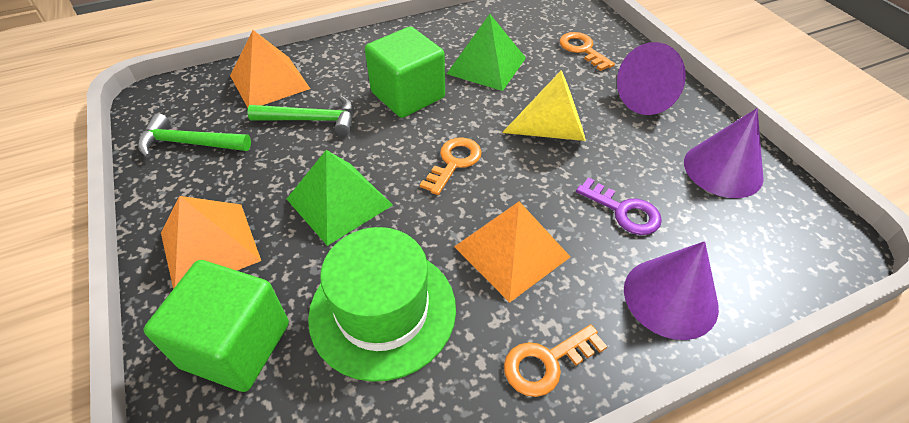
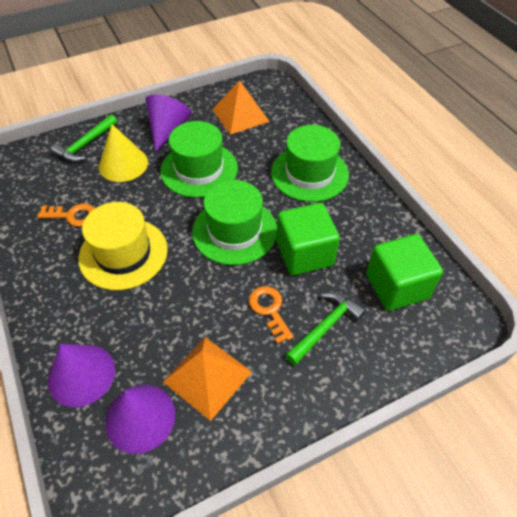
green hat: [308,227,456,382] = 1 -> [160,121,238,198] [192,180,277,265] [271,125,349,202] = 3
green pyramid: [287,150,393,246] [447,14,526,91] = 2 -> none = 0
orange key: [420,137,482,195] [504,324,607,397] [560,32,615,71] = 3 -> [37,204,95,227] [249,286,294,344] = 2
orange pyramid: [161,196,261,289] [230,30,310,108] [454,201,570,303] = 3 -> [163,337,252,421] [212,80,270,135] = 2
purple key: [576,177,662,235] = 1 -> none = 0
yellow hat: none = 0 -> [78,202,168,290] = 1

